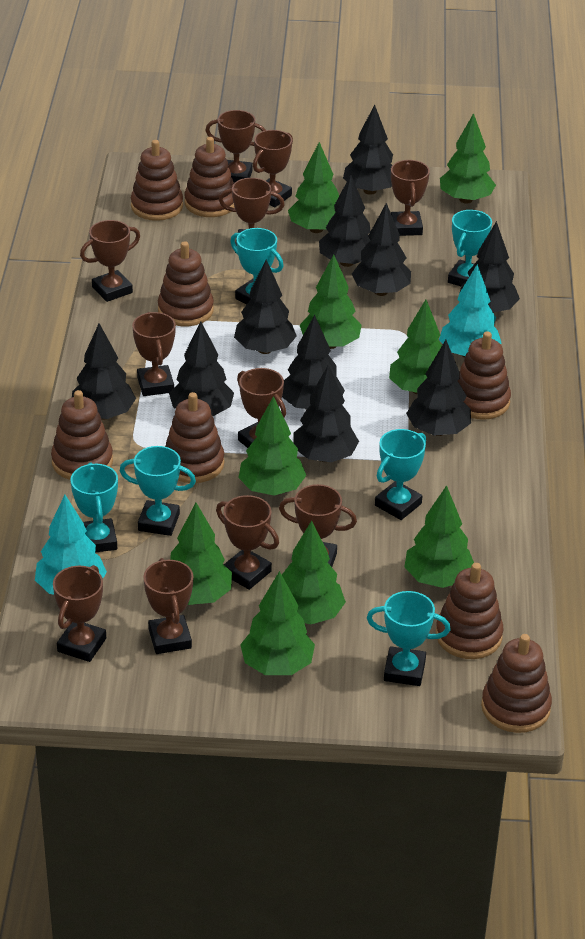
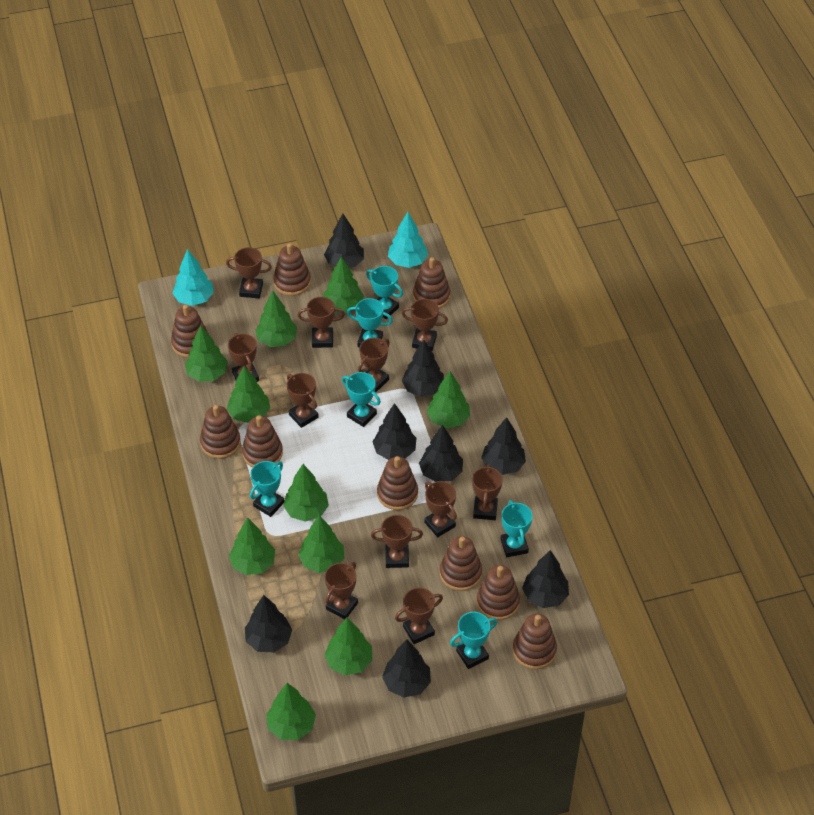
black tree: [72,323,136,420] [169,322,234,416] [234,260,297,354] [282,315,345,410] [293,365,359,462] [319,175,371,267] [343,105,393,195] [352,203,411,296] [406,340,471,436] [460,221,520,313] = 10 -> [245,595,292,652] [324,213,364,268] [373,403,416,460] [382,640,431,697] [402,340,444,397] [419,425,463,482] [481,417,526,475] [522,550,569,608] = 8
brown stacking toy: [51,390,113,480] [131,140,183,221] [158,241,214,326] [165,392,224,483] [184,137,235,217] [436,563,504,659] [458,331,511,420] [481,634,552,733] = 8 -> [171,305,209,358] [200,405,241,459] [242,415,283,467] [273,243,311,296] [377,456,418,510] [413,257,450,309] [440,536,482,591] [477,565,520,620] [513,614,557,669] = 9
green tree: [170,503,232,605] [238,396,306,496] [240,571,315,675] [282,521,346,624] [288,142,339,233] [299,255,362,349] [389,300,442,394] [405,485,474,588] [440,113,496,203] = 9 -> [185,325,228,382] [227,366,270,423] [229,517,275,575] [255,291,297,347] [266,683,316,740] [283,464,329,522] [298,515,345,573] [323,256,364,313] [325,617,372,675] [427,371,470,428] = 10

